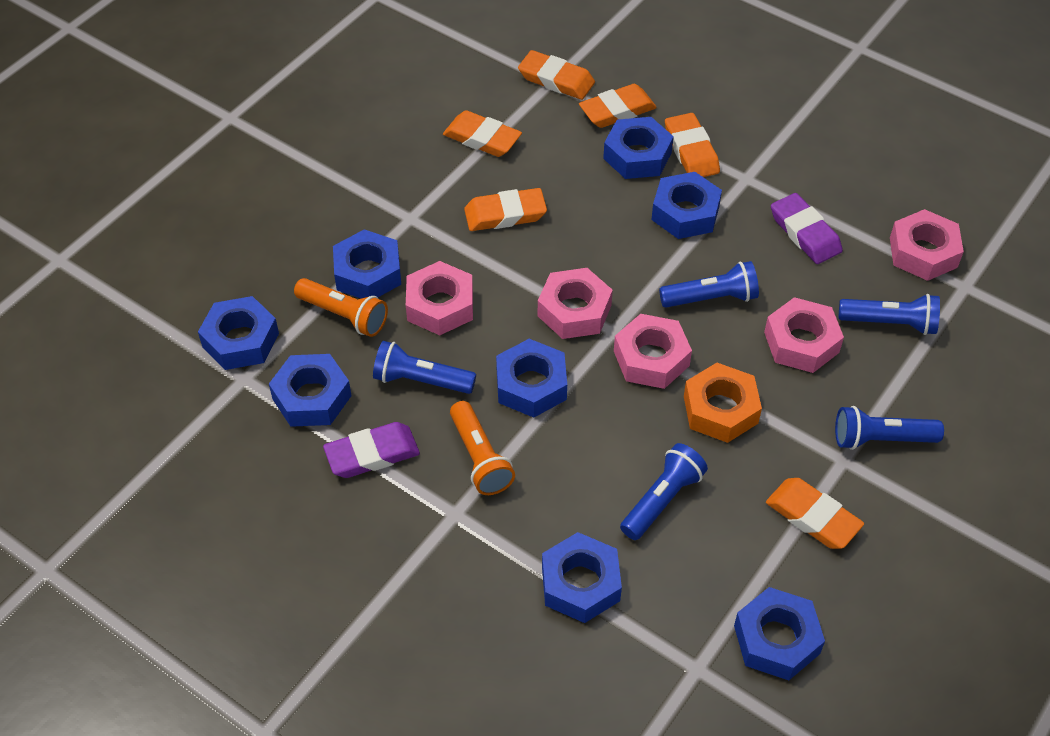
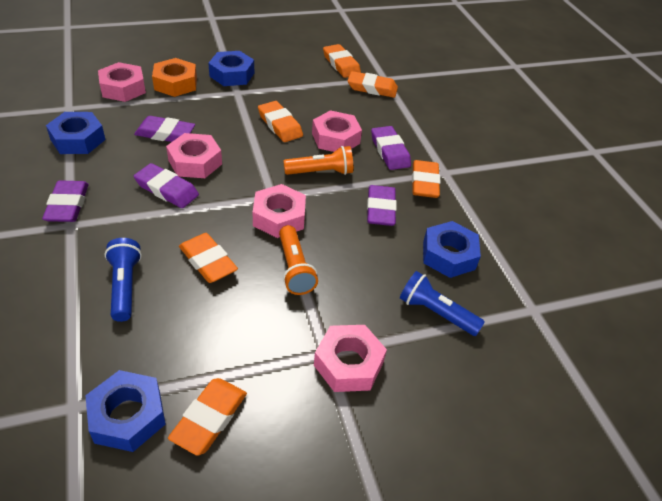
blue flashlight: [373,341,476,394] [620,443,708,540] [659,261,759,308] [835,406,944,450] [839,294,940,335] = 5 -> [105,238,142,322] [400,271,485,336] = 2
blue nut: [198,296,279,370] [269,354,351,427] [333,229,401,298] [496,339,567,418] [542,532,622,623] [603,117,674,179] [651,172,722,239] [734,587,825,680] = 8 -> [46,112,106,154] [85,370,166,452] [208,51,254,86] [423,221,481,278] = 4
purple eraser: [323,422,420,478] [771,193,843,264] = 2 -> [42,180,89,222] [134,116,195,142] [134,163,199,208] [367,185,397,226] [371,126,411,170] = 5

